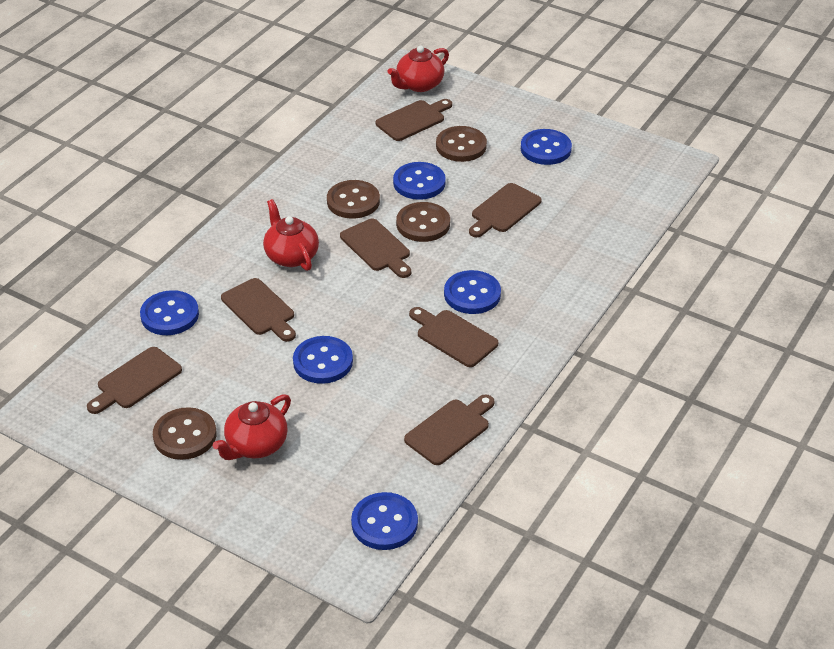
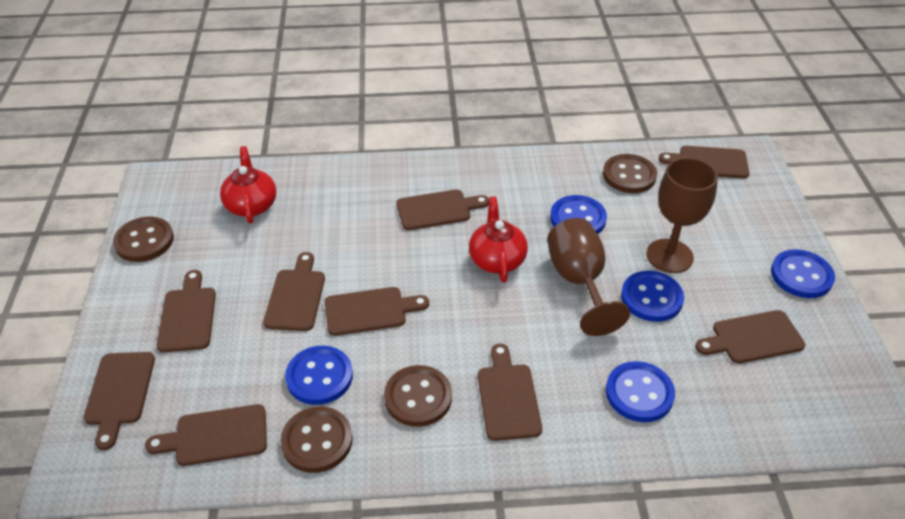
blue button: [140,290,199,335] [293,336,353,384] [351,492,418,550] [393,162,446,200] [444,270,501,314] [521,129,572,165] = 6 -> [285,346,353,405] [550,195,607,234] [606,361,675,422] [621,271,684,322] [771,249,835,298] = 5
brown cutting board: [87,347,182,414] [221,278,296,342] [340,219,411,278] [375,99,452,141] [404,394,494,465] [409,307,498,367] [469,183,542,237] = 7 -> [84,352,155,450] [145,404,267,466] [157,270,216,352] [263,252,325,331] [325,287,429,336] [396,189,489,230] [478,344,542,441] [659,146,749,178] [695,310,805,363] = 9
brown goblet: none = 0 -> [547,218,630,336] [646,157,718,273] = 2
red teapot: [213,394,291,460] [263,199,319,271] [387,45,449,92] = 3 -> [220,146,276,224] [469,196,528,283] = 2

